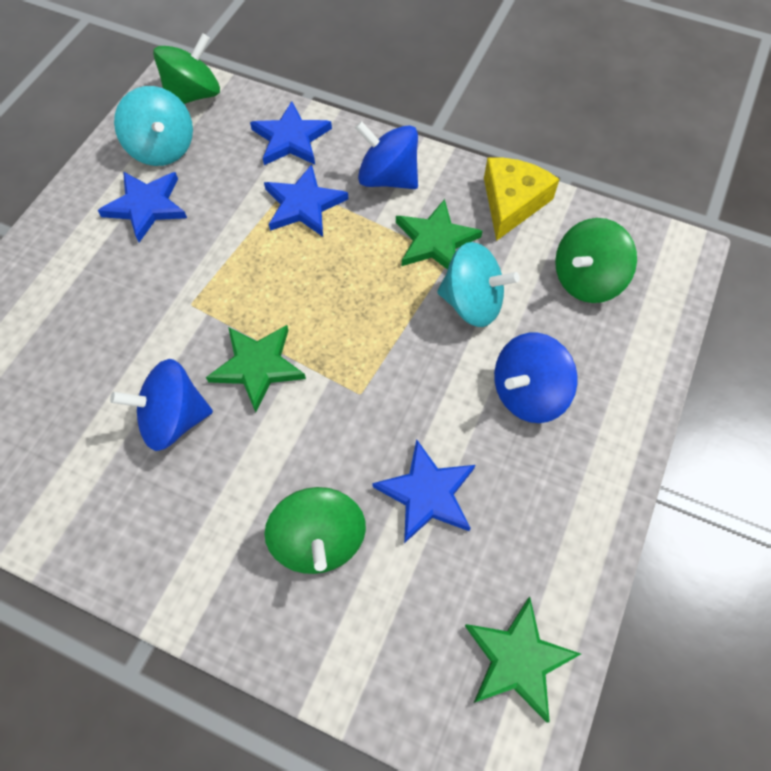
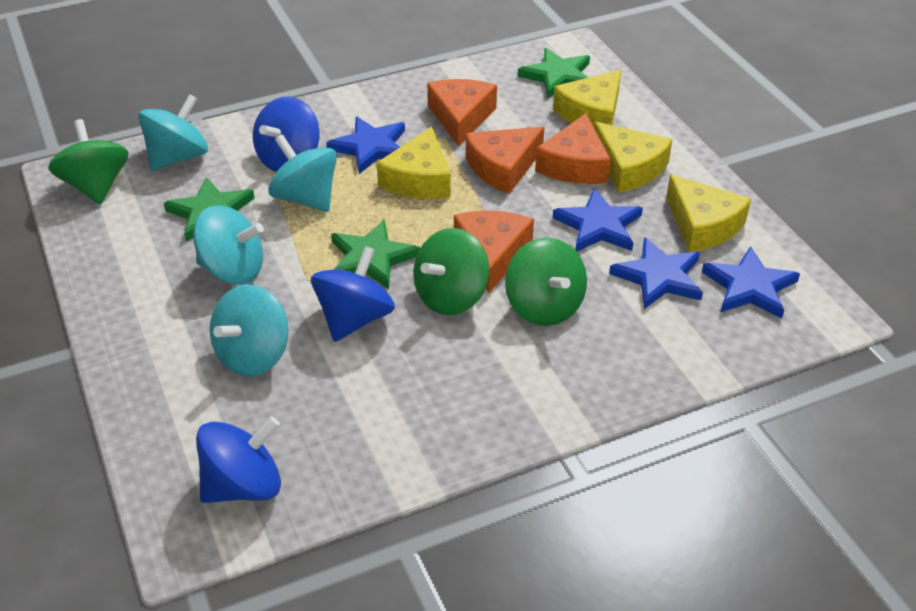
orange cheese: none = 0 -> [427,79,497,147] [454,211,534,293] [466,127,544,194] [535,113,611,184] = 4
turquoise spinning top: [114,86,193,166] [437,242,520,327] = 2 -> [138,94,208,171] [193,205,264,285] [210,284,288,377] [268,134,337,212] = 4
yellow cheese: [484,157,560,241] = 1 -> [377,126,451,199] [553,70,621,128] [595,122,673,193] [666,174,751,252] = 4

